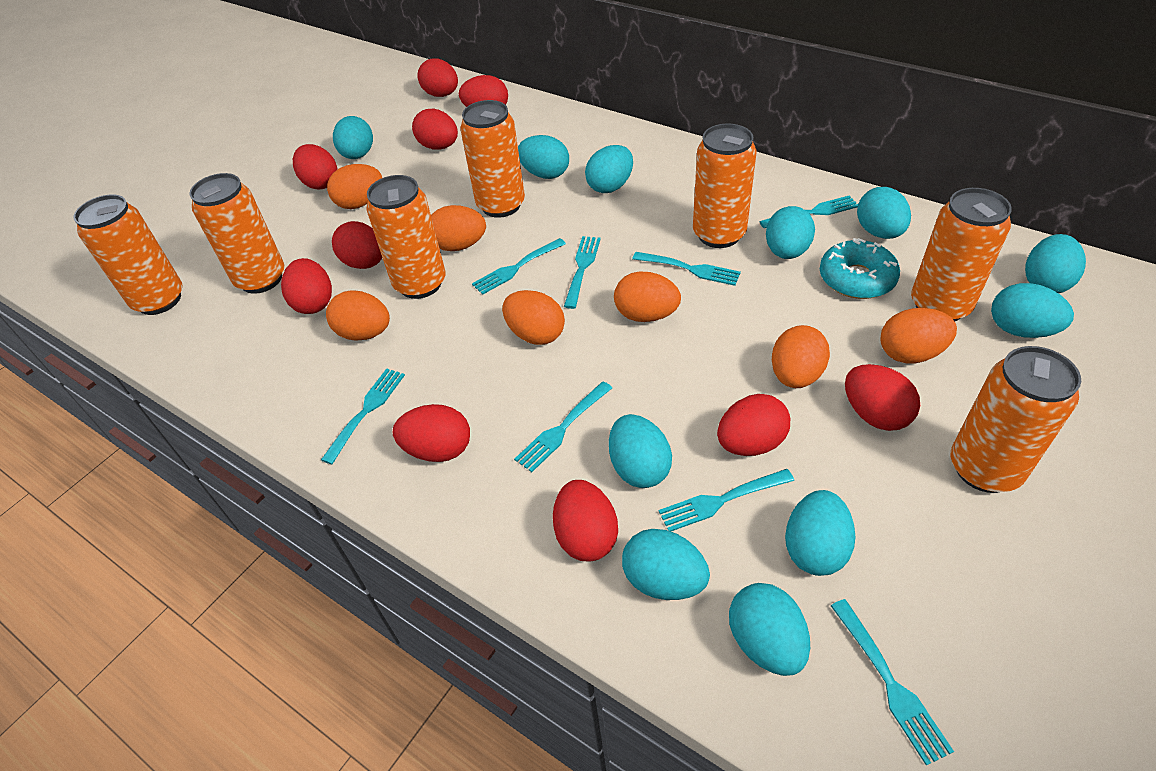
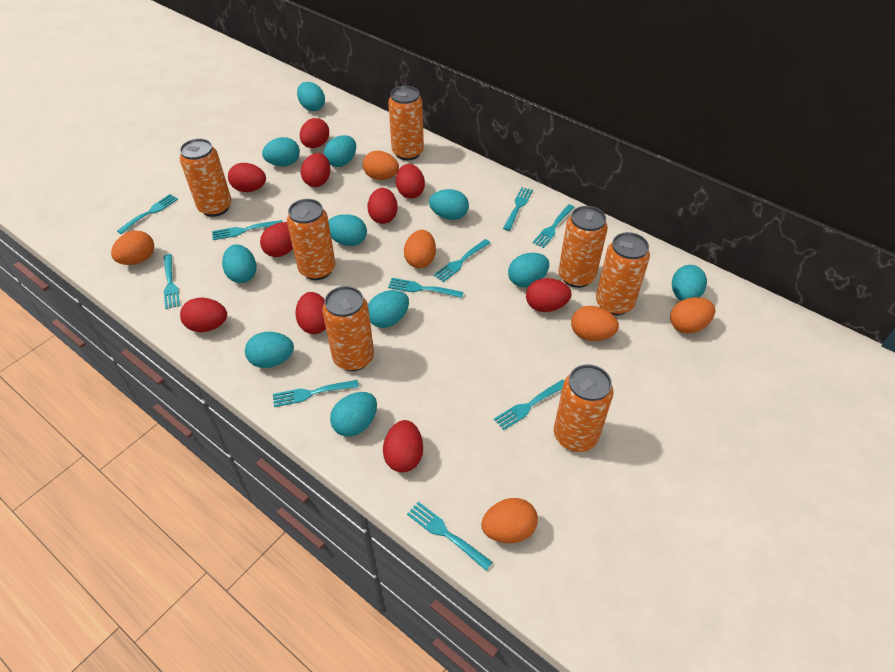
orange egg: [326,291,390,341] [327,164,382,209] [431,205,486,251] [502,290,565,345] [614,272,681,322] [772,325,830,388] [881,308,957,364] = 7 -> [111,231,154,265] [363,151,399,180] [404,230,436,268] [481,498,538,543] [571,306,619,341] [670,297,715,334] = 6
turquoise donut: [820,238,900,299] = 1 -> none = 0
turquoise fork: [321,368,405,464] [472,238,566,295] [514,381,612,472] [564,236,601,309] [632,252,741,286] [658,469,794,531] [759,195,858,228] [831,599,954,766] = 8 -> [117,194,178,234] [163,254,180,309] [212,220,283,240] [273,380,359,407] [388,278,463,298] [407,502,493,570] [434,239,490,282] [494,380,564,430] [503,187,533,231] [533,204,575,248] = 10

